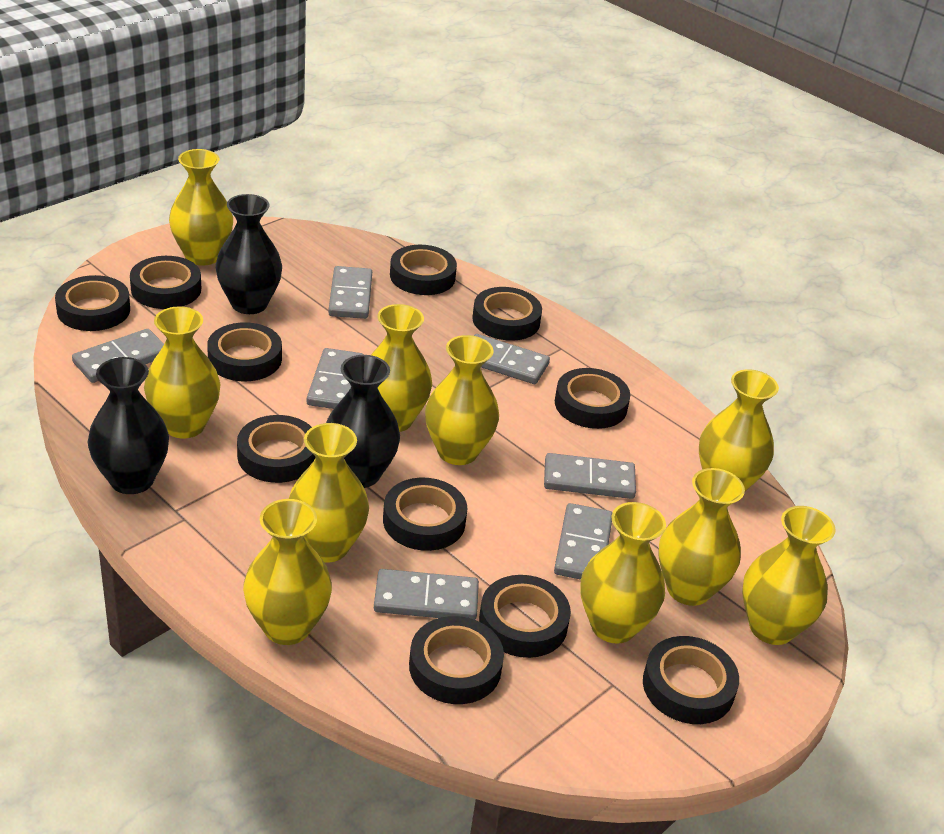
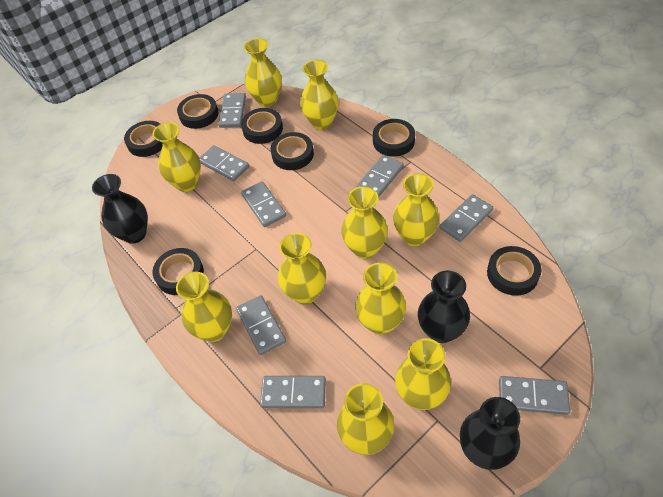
black tape: [55,275,130,331] [130,256,201,309] [207,322,282,381] [237,415,316,483] [383,478,467,551] [390,245,457,295] [409,616,504,704] [472,287,542,341] [479,575,571,658] [555,368,630,429] [643,636,739,724] = 11 -> [124,121,163,157] [152,248,204,295] [177,94,218,129] [241,108,283,144] [271,132,314,170] [373,119,415,157] [487,246,541,296] = 7
grey domino: [72,329,164,383] [307,348,364,409] [328,266,372,319] [374,569,479,620] [474,334,550,384] [544,453,636,499] [554,503,612,580] = 7 -> [200,145,249,181] [218,93,246,128] [236,295,286,355] [241,181,286,227] [260,376,326,408] [356,155,404,198] [439,194,493,242] [499,376,570,415] = 8

